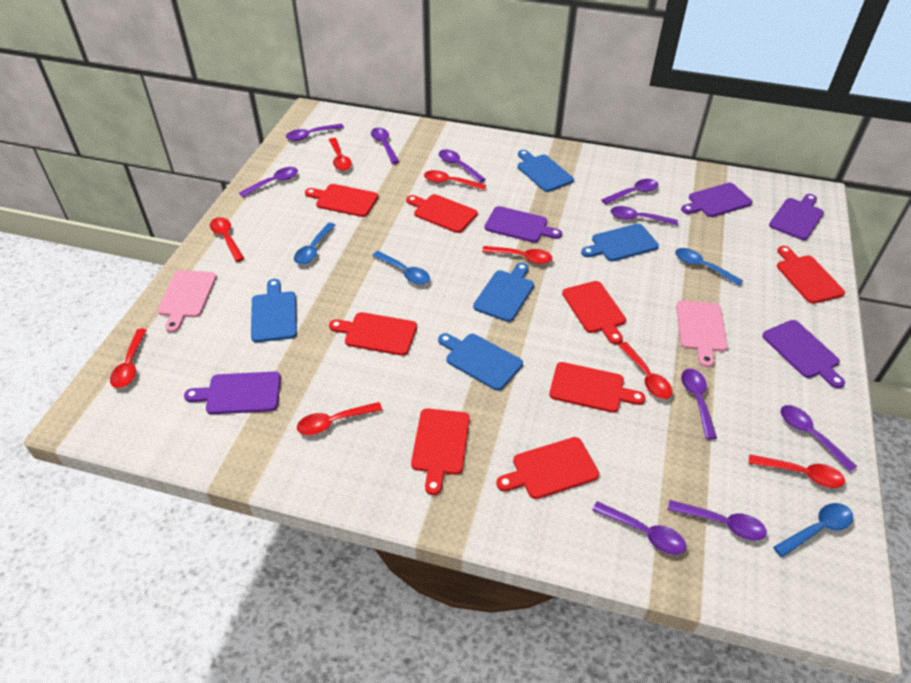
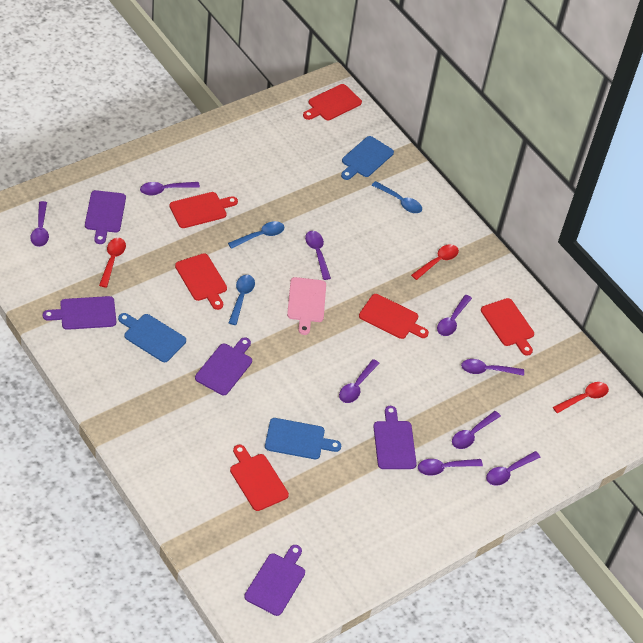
blue cutting board: [251,279,297,342] [438,333,523,391] [473,263,534,322] [518,150,574,192] [581,224,659,261] = 5 -> [118,313,186,362] [265,418,341,459] [341,136,394,180] = 3
blue spoon: [294,223,336,264] [372,251,430,285] [675,248,743,286] [773,503,853,558] = 4 -> [228,221,284,249] [229,275,255,325] [372,181,422,213] = 3
pink cutting board: [157,270,217,332] [676,301,728,367] = 2 -> [287,277,326,335] = 1
purple spoon: [239,167,298,197] [286,124,344,141] [371,128,399,164] [439,149,485,183] [592,501,686,555] [601,179,658,205] [610,206,678,226] [668,500,767,541] [681,369,717,439] [781,405,857,472] = 10 -> [30,201,49,247] [140,182,200,196] [305,231,331,280] [339,359,380,403] [418,459,483,476] [437,295,472,336] [452,411,501,449] [461,359,524,376] [486,451,541,486] = 9
red cutting board: [305,184,378,217] [329,312,417,356] [406,194,478,233] [411,408,470,495] [496,437,599,499] [549,362,646,413] [562,281,626,344] [777,246,845,304] = 8 -> [169,192,238,228] [175,253,227,310] [230,445,289,511] [303,84,362,120] [359,294,429,339] [481,298,534,356] = 6
red spoon: [110,329,147,388] [210,217,244,262] [297,402,382,435] [329,138,352,171] [424,170,486,190] [482,246,552,264] [618,342,672,399] [749,454,845,488] = 8 -> [99,238,126,288] [411,244,459,280] [553,382,609,413] = 3

